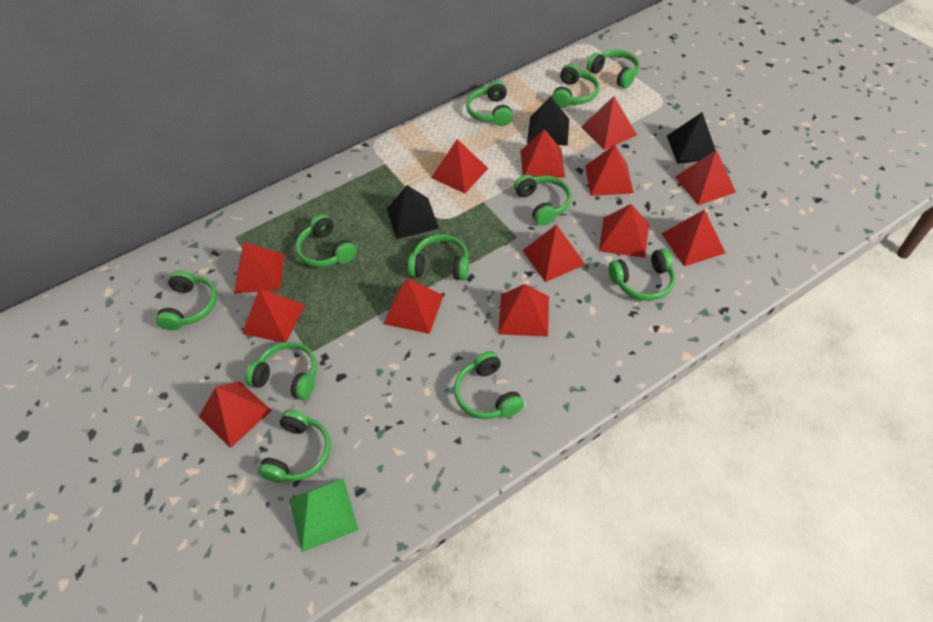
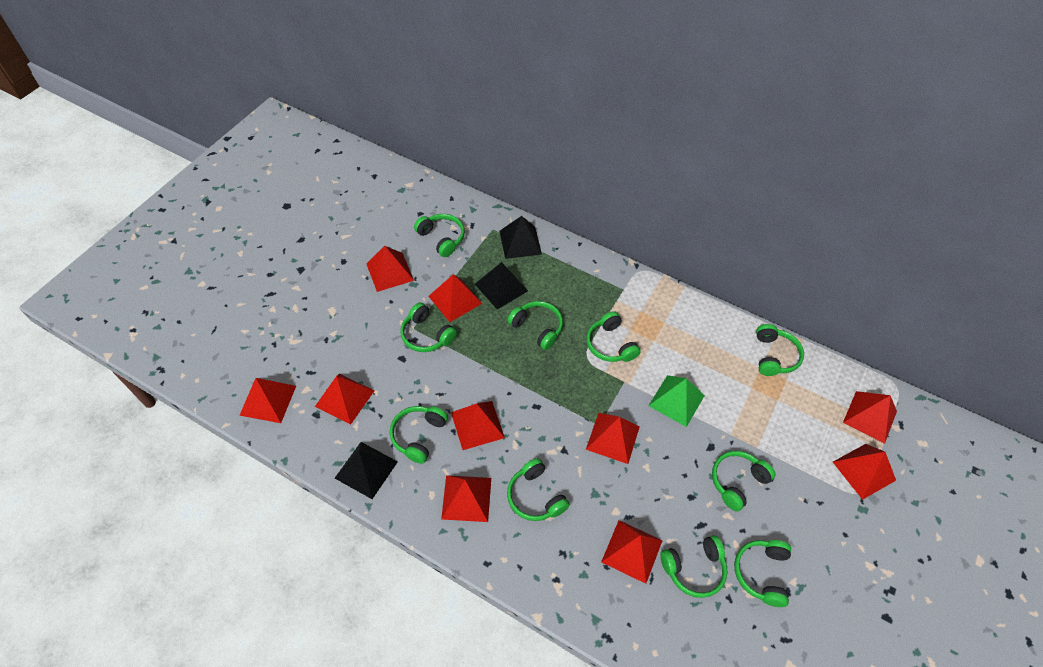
green headphones: [156,270,217,330] [245,342,317,400] [258,410,331,482] [296,214,357,267] [408,234,469,280] [454,351,524,419] [466,81,513,126] [514,174,571,226] [552,64,599,108] [587,50,640,88] [609,248,675,301] = 11 -> [390,406,448,464] [400,303,457,352] [414,214,465,257] [507,301,563,350] [507,458,570,521] [586,311,641,362] [660,535,727,598] [712,451,775,511] [734,540,791,607] [756,324,804,376] = 10
red pyramid: [199,381,272,448] [234,242,285,294] [242,289,305,342] [384,279,444,334] [431,139,488,194] [498,284,549,337] [521,129,565,178] [522,224,586,282] [581,96,637,150] [585,145,634,196] [599,204,649,258] [661,209,725,266] [675,150,736,205] = 13 -> [239,378,296,423] [315,374,374,425] [366,246,414,292] [428,274,482,322] [441,475,491,522] [451,401,505,450] [586,413,640,464] [601,520,663,584] [833,444,896,500] [843,391,897,444] = 10

